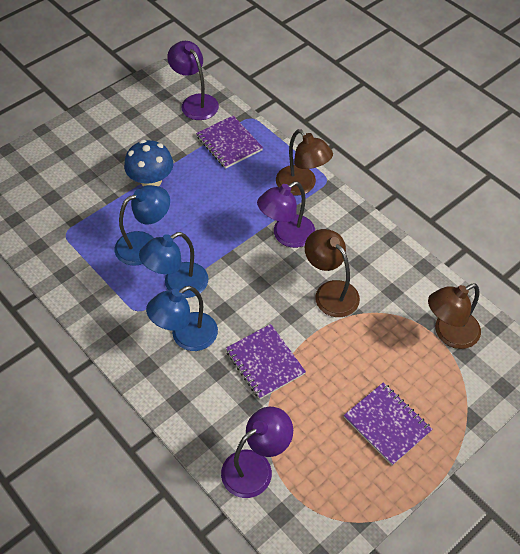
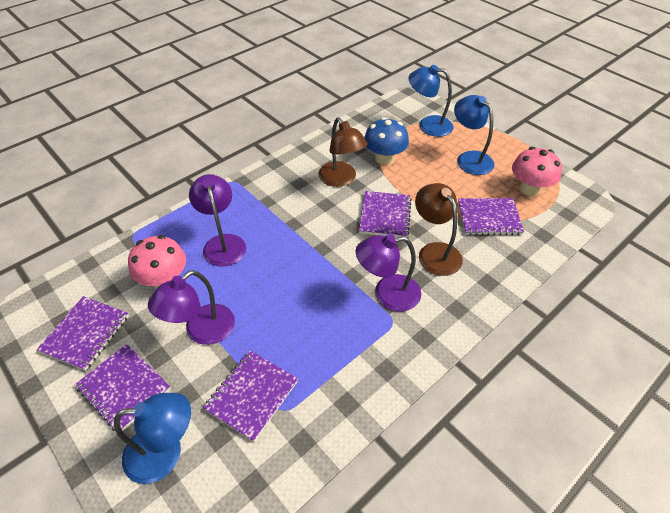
brown lamp: [276,129,333,195] [305,229,360,317] [428,283,481,349] = 3 -> [318,117,367,187] [415,183,463,276] = 2
pink mushroom: none = 0 -> [128,235,186,289] [512,147,562,196] = 2
purple notebook: [196,116,263,169] [226,324,306,399] [344,382,433,466] = 3 -> [37,296,129,371] [75,344,171,431] [203,351,298,442] [359,191,412,237] [458,198,524,235] = 5

